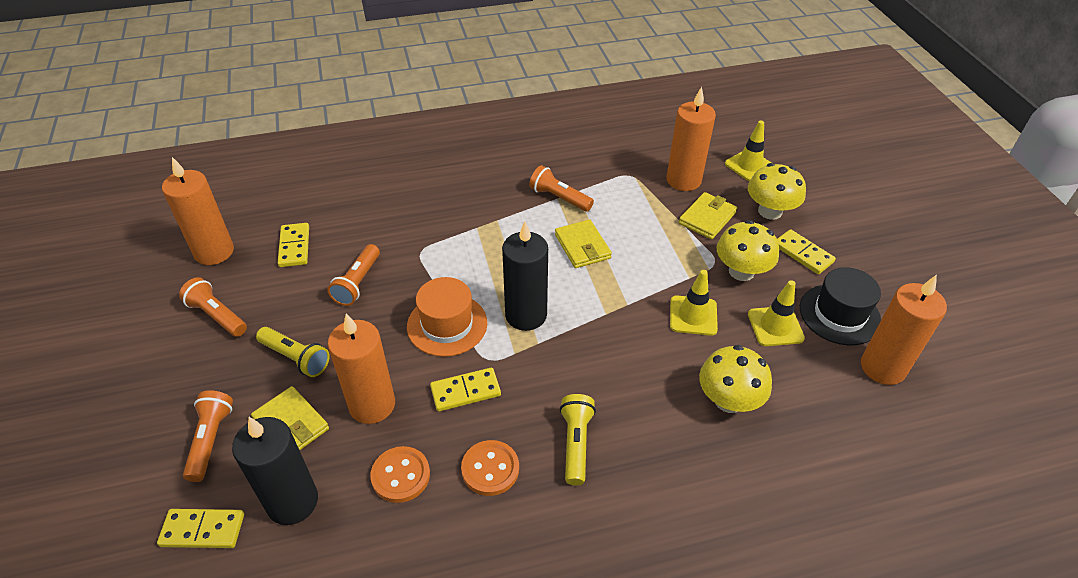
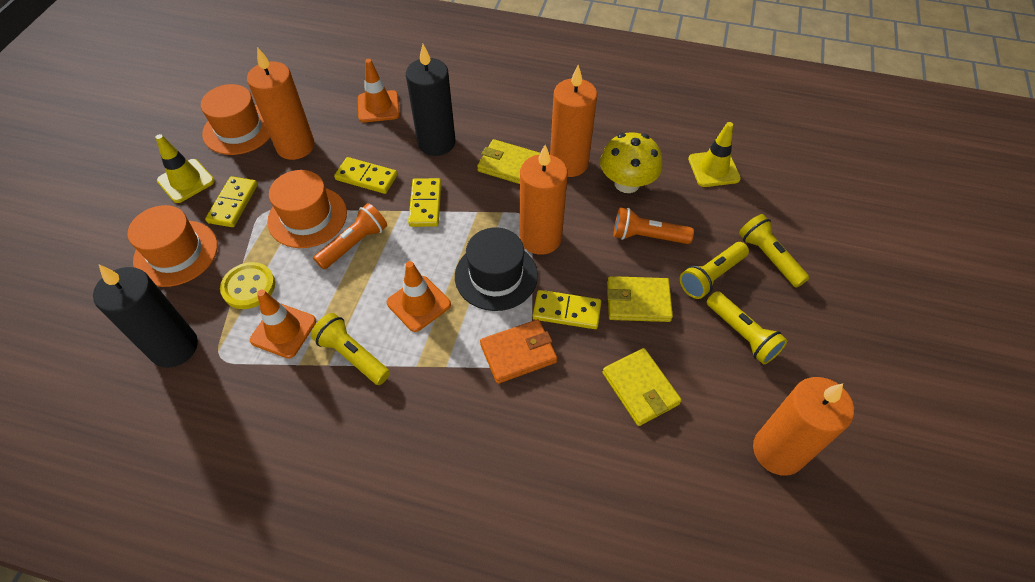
orange button: [370,446,430,503] [461,440,519,496] = 2 -> none = 0
orange flashlight: [179,277,247,337] [183,390,233,482] [327,244,380,306] [529,165,594,212] = 4 -> [313,203,387,269] [614,207,694,244] = 2
orange hat: [407,277,487,357] = 1 -> [128,205,218,287] [201,84,270,155] [267,170,347,248] = 3
orange traffic cone: none = 0 -> [250,289,316,359] [358,59,400,122] [387,261,451,332] = 3
orange wallet: none = 0 -> [480,319,557,384] = 1
yellow button: none = 0 -> [220,262,275,309] = 1
yellow flashlight: [256,327,330,377] [560,394,596,486] = 2 -> [311,313,390,385] [680,242,749,299] [707,291,788,364] [739,214,809,288] = 4
yellow mushroom: [699,345,772,413] [717,220,779,281] [748,163,806,220] = 3 -> [600,132,662,193] = 1
yellow traffic cone: [670,270,718,336] [725,120,771,181] [748,280,805,346] = 3 -> [156,134,215,203] [688,122,741,187] = 2

